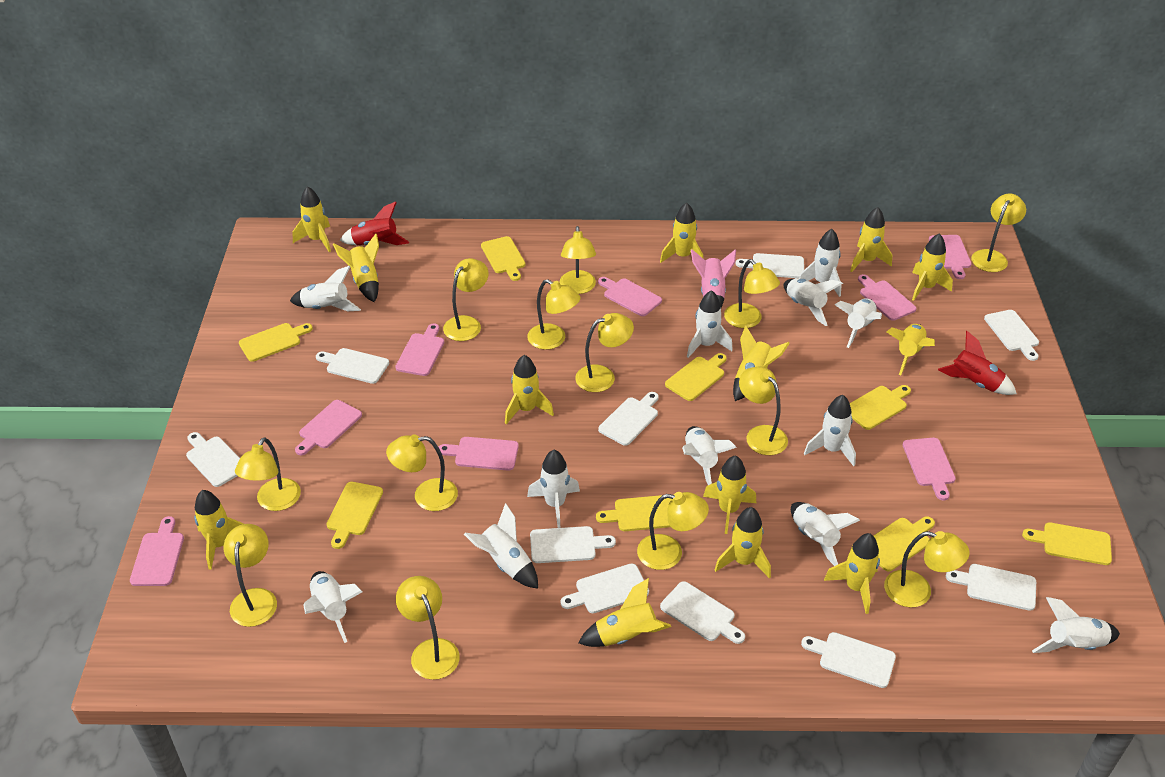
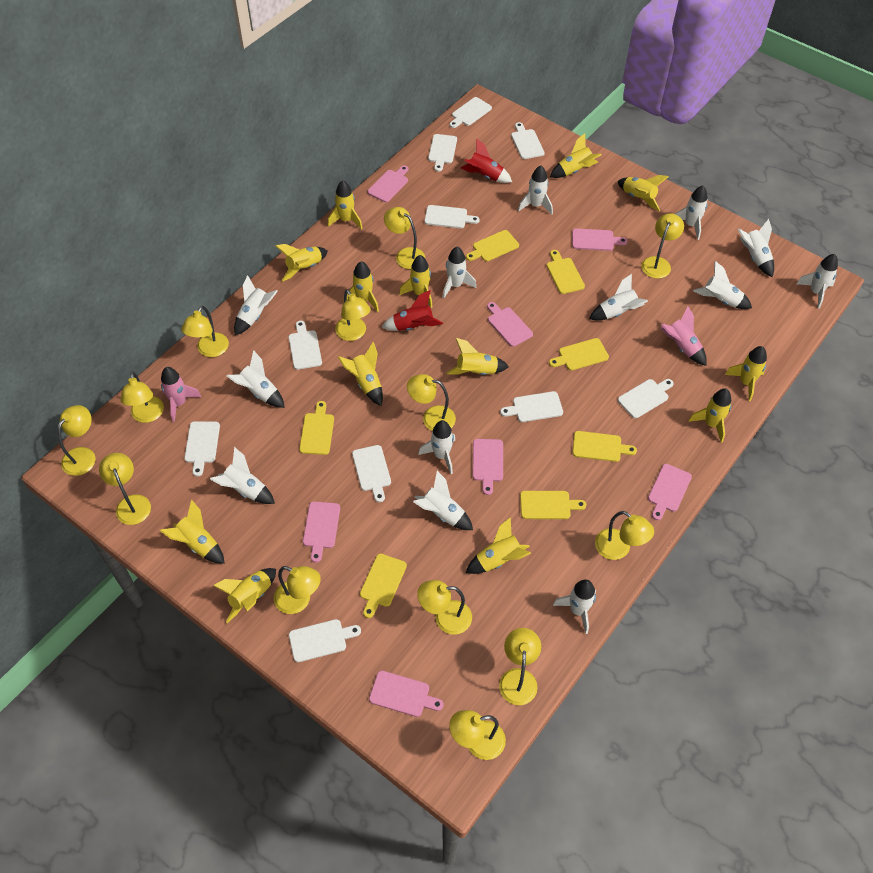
pink cutting board: [130,516,184,586] [295,400,362,455] [395,324,444,376] [439,437,519,471] [598,277,662,316] [858,274,917,321] [902,438,956,500] [929,235,972,279] = 8 -> [303,501,340,563] [368,165,408,202] [369,671,444,717] [473,439,503,495] [487,302,533,347] [572,229,628,251] [648,464,692,520] = 7
pink rocket: [691,249,736,308] = 1 -> [161,367,201,422] [660,306,707,366] = 2
white rocket: [290,266,361,311] [303,571,363,643] [464,503,538,589] [527,450,580,528] [682,426,737,485] [687,290,733,358] [784,278,843,326] [791,502,860,566] [799,229,841,297] [804,395,856,466] [835,298,882,348] [1032,597,1120,653] = 12 -> [210,447,275,504] [227,350,285,408] [234,275,278,335] [413,471,473,530] [418,420,455,474] [443,247,476,298] [518,166,553,215] [553,579,596,634] [589,274,648,320] [675,185,708,240] [693,261,752,309] [738,219,774,277] [797,254,838,309] = 13
yellow cutting board: [239,323,313,362] [327,482,383,549] [481,236,525,281] [596,495,672,531] [665,353,727,401] [850,385,911,430] [874,516,935,571] [1022,522,1112,565] = 8 -> [299,401,334,455] [360,553,407,618] [466,230,519,261] [520,491,586,519] [547,250,585,294] [549,338,609,371] [573,431,637,462] = 7

